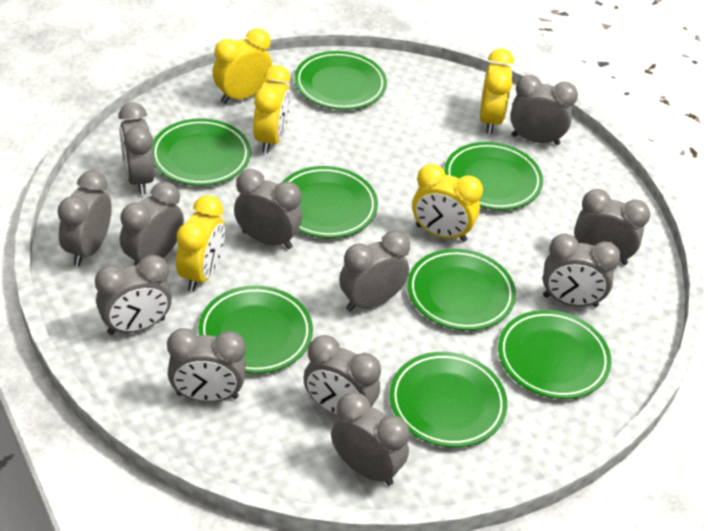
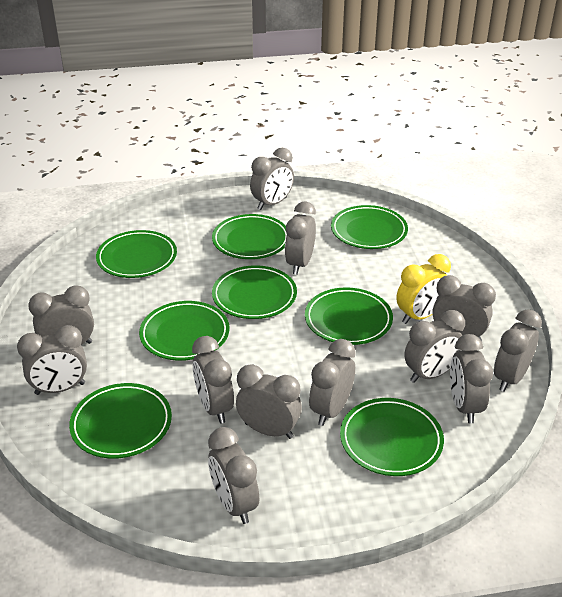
yellow clock: [176,195,225,292] [213,28,272,104] [253,65,290,153] [412,164,483,242] [480,48,514,134] = 5 -> [396,254,451,324] = 1

